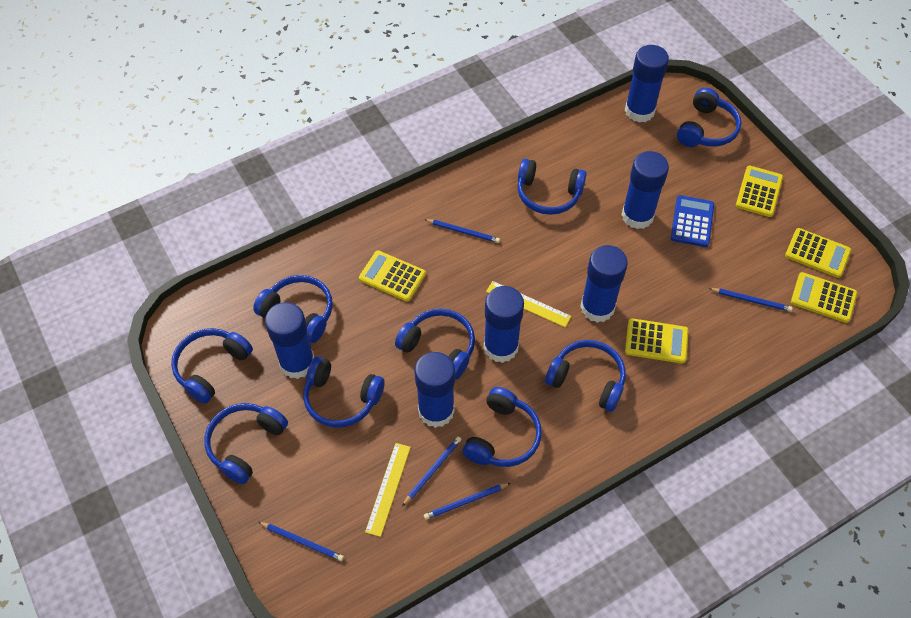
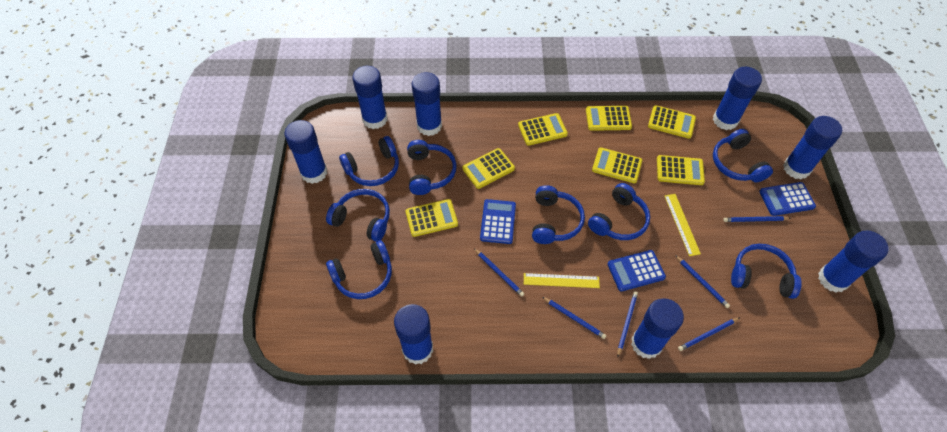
blue calculator: [671,195,714,247] = 1 -> [480,199,516,244] [607,250,666,291] [759,182,816,216] = 3
blue glue stick: [265,302,314,379] [415,352,455,428] [483,286,524,363] [580,245,628,323] [621,151,669,229] [625,45,669,123] = 6 -> [284,120,327,184] [352,66,387,129] [394,304,433,365] [412,72,442,136] [631,298,684,359] [713,67,762,130] [783,116,842,179] [818,230,889,293] = 8
blue headphones: [171,328,253,404] [204,403,288,484] [253,275,333,343] [303,356,384,428] [395,309,475,380] [462,387,542,467] [517,159,586,215] [545,340,626,412] [677,88,742,147] = 9 -> [326,189,390,242] [326,240,392,299] [339,136,399,186] [407,140,457,195] [532,185,585,244] [588,183,650,240] [713,129,773,182] [731,244,802,299] = 8
blue pencil: [258,522,344,561] [402,436,462,506] [424,219,500,243] [424,483,511,520] [709,288,793,312] = 5 -> [474,248,524,297] [542,297,606,339] [617,291,638,357] [675,255,730,308] [678,318,739,351] [723,216,791,222] = 6
yellow calculator: [359,250,426,302] [625,318,688,364] [736,166,783,217] [785,228,851,278] [791,272,857,323] = 5 -> [405,199,458,237] [462,148,515,189] [518,113,568,146] [586,106,632,131] [592,147,642,183] [648,105,696,139] [657,155,705,185] = 7

